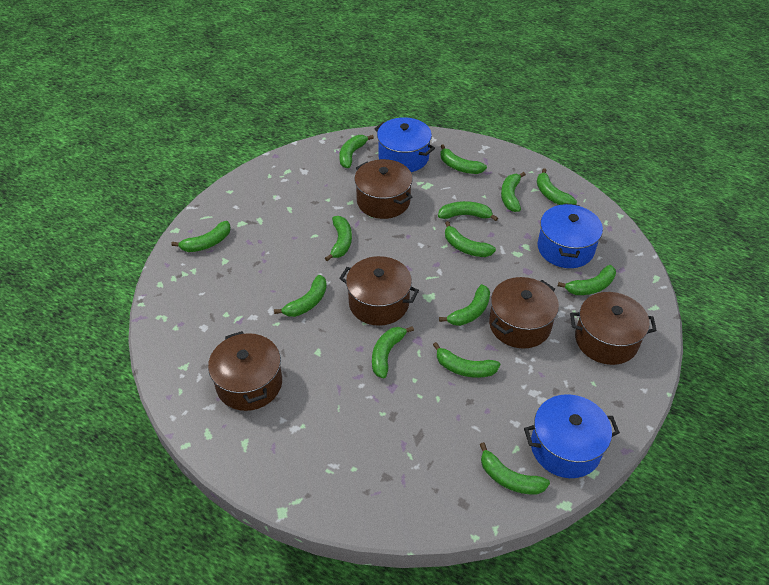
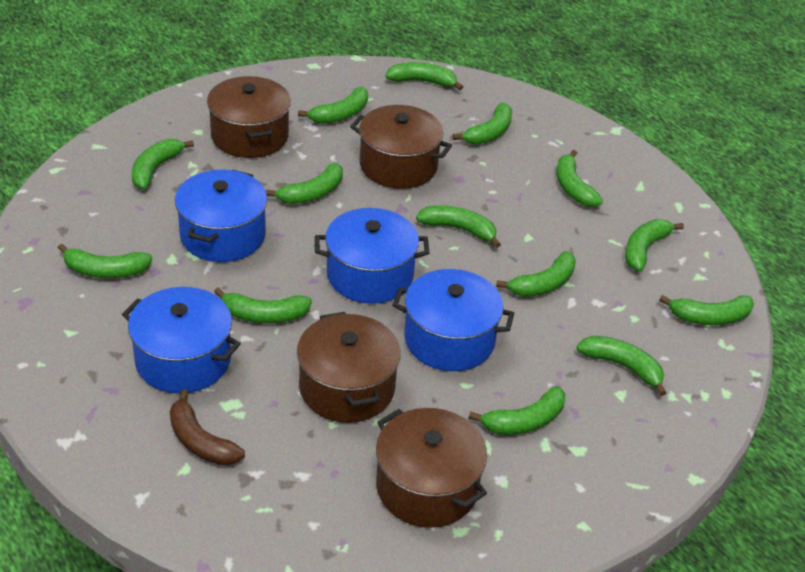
blue pot: [374,117,435,172] [524,394,620,478] [538,203,603,268] = 3 -> [122,287,241,393] [175,170,267,262] [315,208,430,304] [392,269,514,371] = 4
brown banana: none = 0 -> [170,389,245,466] = 1
brown pot: [208,331,282,411] [339,256,419,326] [355,159,413,219] [489,277,559,348] [570,292,657,365] = 5 -> [207,76,291,158] [297,312,401,423] [350,105,452,189] [376,408,487,528] = 4

